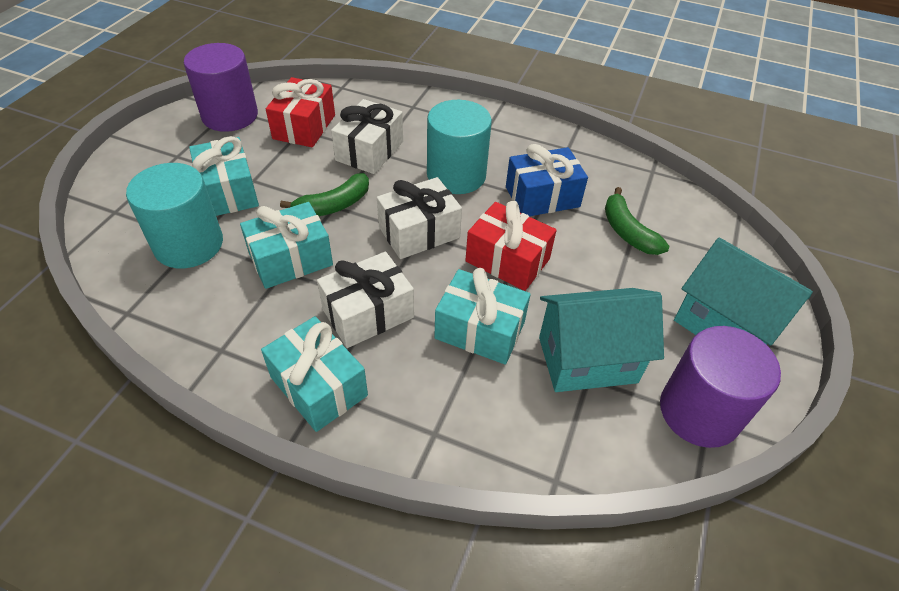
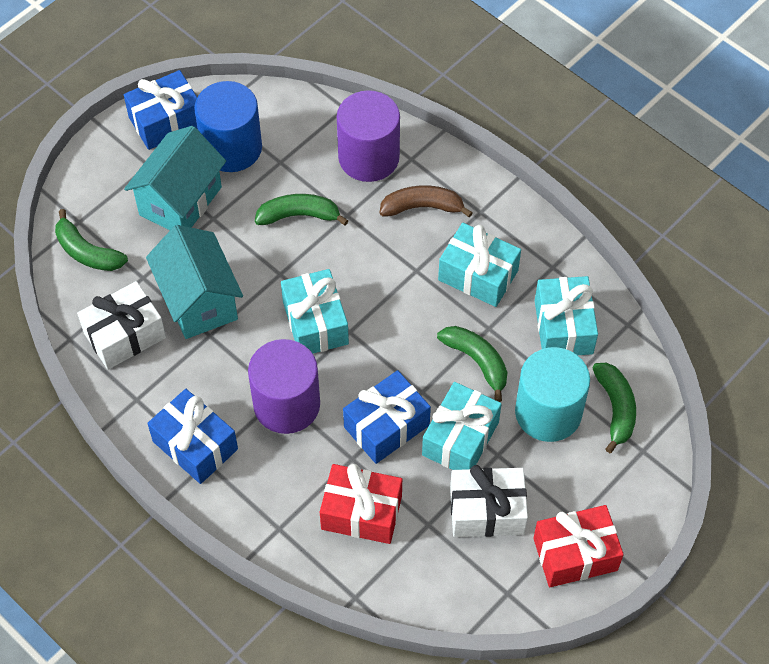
blue cylinder: none = 0 -> [194,81,262,172] = 1
blue gift: [506,144,588,216] = 1 -> [124,70,197,150] [147,389,238,484] [343,370,431,464] = 3
brown banana: none = 0 -> [379,185,473,218] = 1
green banana: [280,173,369,216] [605,187,669,255] = 2 -> [55,209,128,271] [255,194,348,225] [437,326,507,402] [592,363,636,453] = 4
turquoise cylinder: [126,163,223,268] [427,100,492,194] = 2 -> [515,347,590,442] = 1
white gift: [317,251,414,348] [331,99,403,174] [377,177,462,259] = 3 -> [77,281,166,370] [450,465,528,537] = 2

